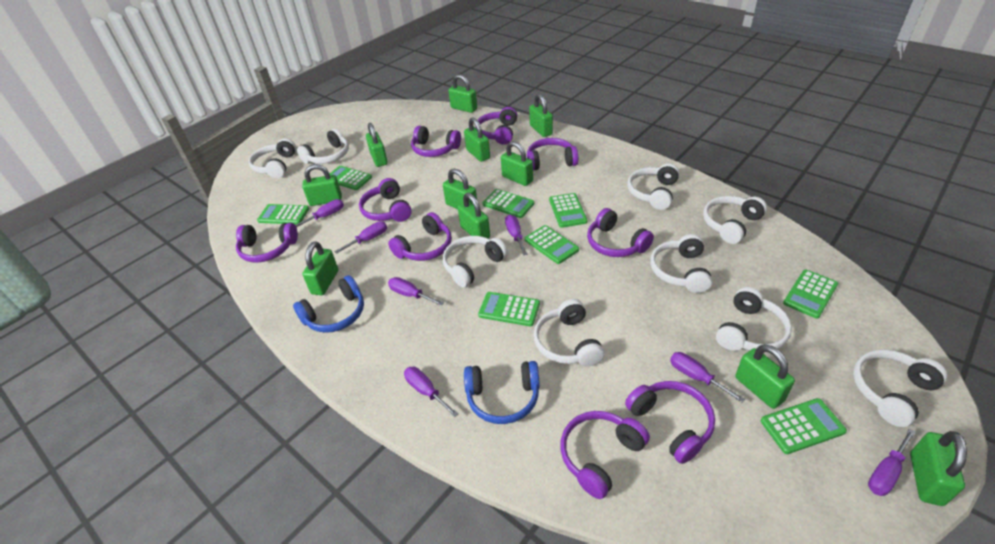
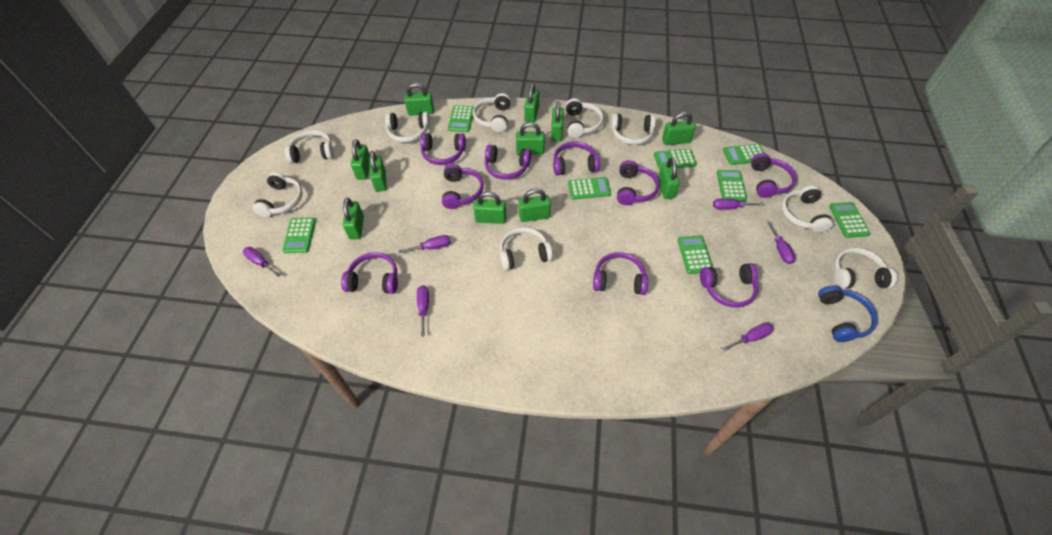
blue headphones: [293,275,364,333] [464,361,540,424] = 2 -> [818,285,878,342] = 1
purple screwdriver: [296,199,344,227] [334,221,387,254] [388,277,444,306] [404,366,458,417] [505,215,527,255] [670,352,745,403] [868,428,916,496] = 7 -> [243,247,281,277] [398,235,451,253] [417,285,429,337] [713,198,764,210] [722,322,773,351] [767,221,796,264] = 6

